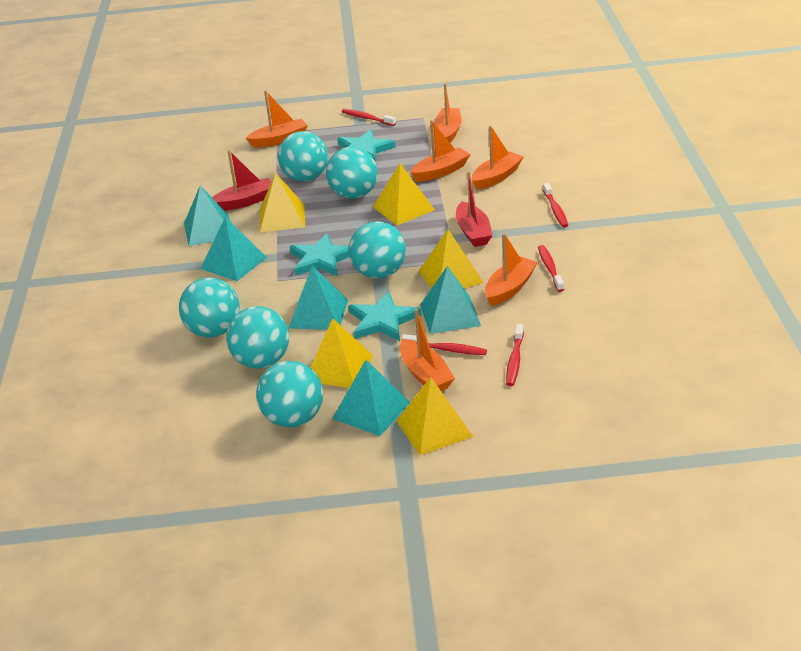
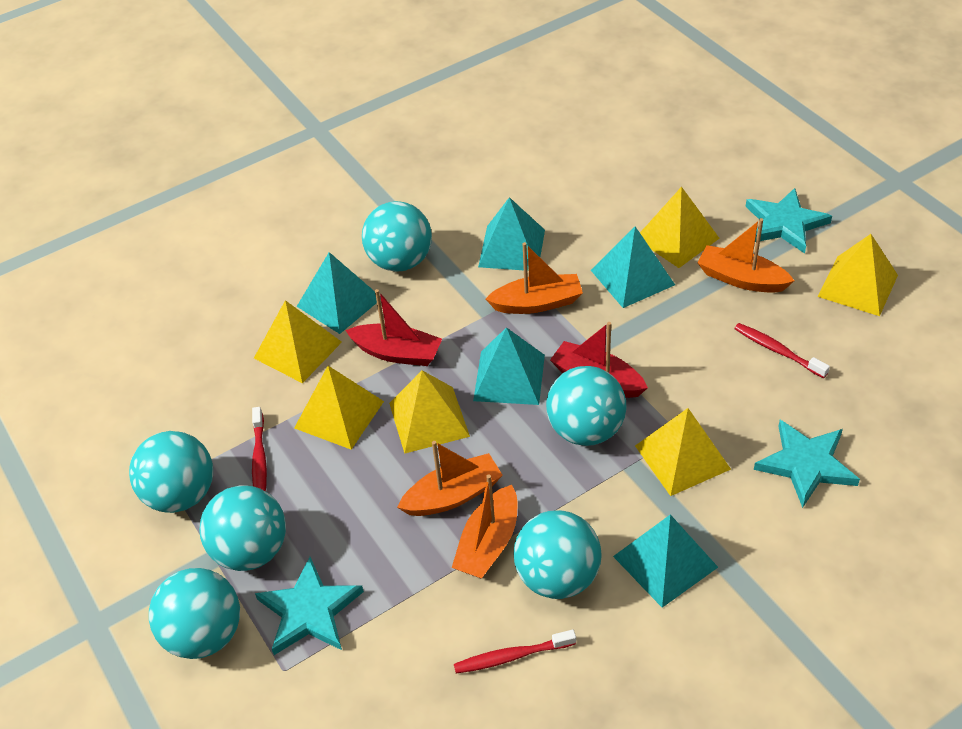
orange boat: [246,90,308,148] [400,309,455,391] [410,120,471,182] [434,83,462,143] [472,126,524,190] [485,233,538,306] = 6 -> [397,441,503,516] [452,474,517,579] [486,242,583,314] [697,218,794,293] = 4
red toothbrush: [342,109,396,126] [402,334,487,355] [506,324,524,386] [538,245,564,292] [543,183,568,228] = 5 -> [252,407,267,491] [454,630,576,674] [734,323,830,378] = 3
yellow pyramid: [260,173,305,232] [310,318,373,388] [373,163,435,225] [397,377,473,455] [419,229,484,289] = 5 -> [254,300,342,383] [294,366,384,450] [389,370,470,454] [635,408,731,496] [640,187,720,268] [818,234,898,316] = 6

